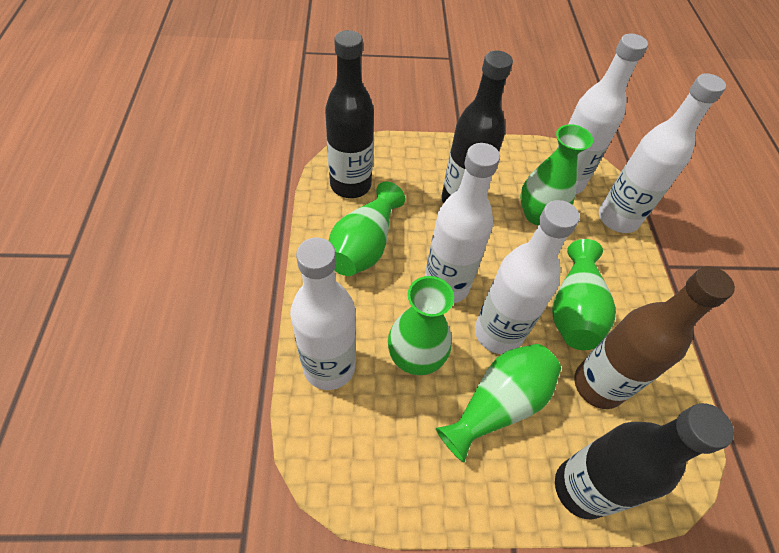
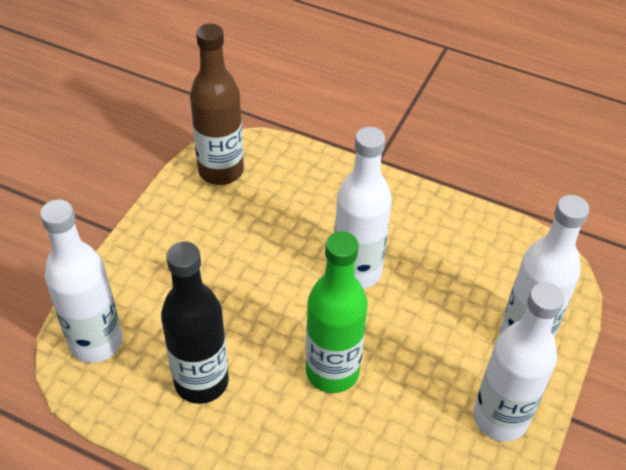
black bottle: [325,30,374,198] [441,50,513,204] [555,403,734,520] = 3 -> [161,242,229,404] = 1
green bottle: none = 0 -> [306,231,368,393] = 1
green vase: [329,182,405,276] [388,276,454,375] [436,344,561,462] [520,124,593,225] [552,239,616,350] = 5 -> none = 0
white bottle: [290,237,356,390] [425,143,500,303] [475,200,580,354] [557,33,648,194] [599,73,726,233] = 5 -> [40,199,122,363] [334,127,392,289] [473,282,565,441] [500,195,589,337] = 4

